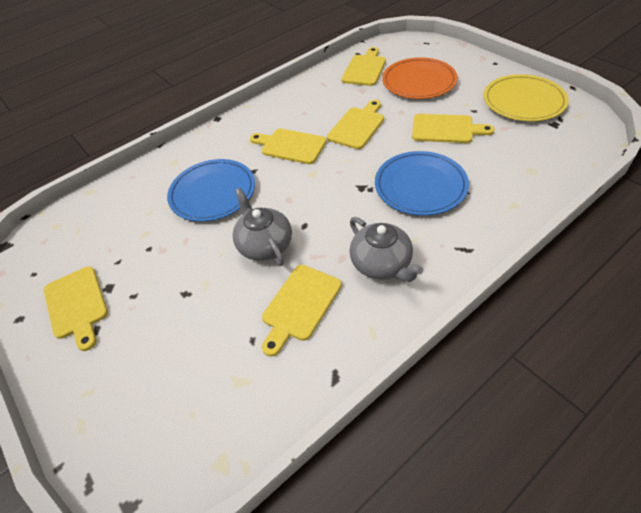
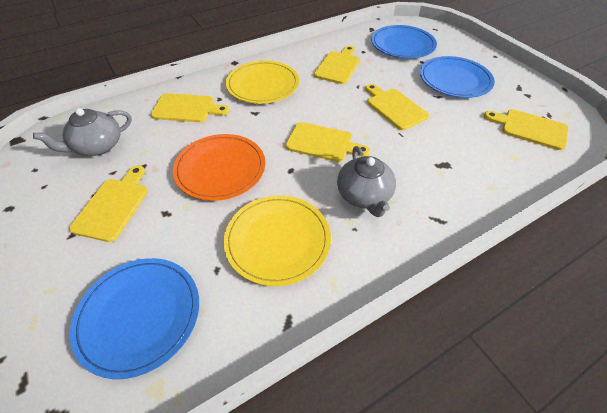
blue plate: [167,159,255,222] [375,151,469,216] = 2 -> [70,258,199,379] [371,25,437,59] [420,56,495,98] = 3
yellow plate: [484,74,569,121] = 1 -> [224,195,331,286] [226,61,299,104] = 2

